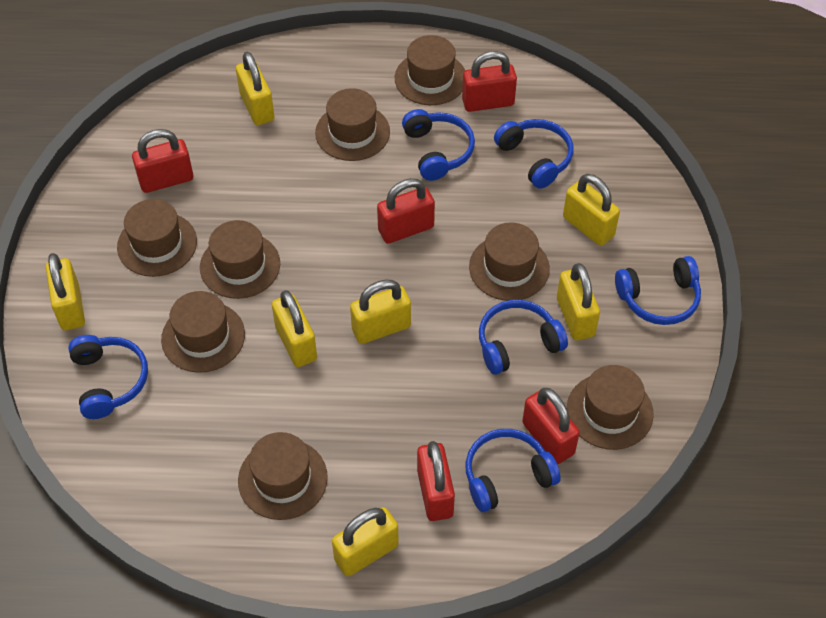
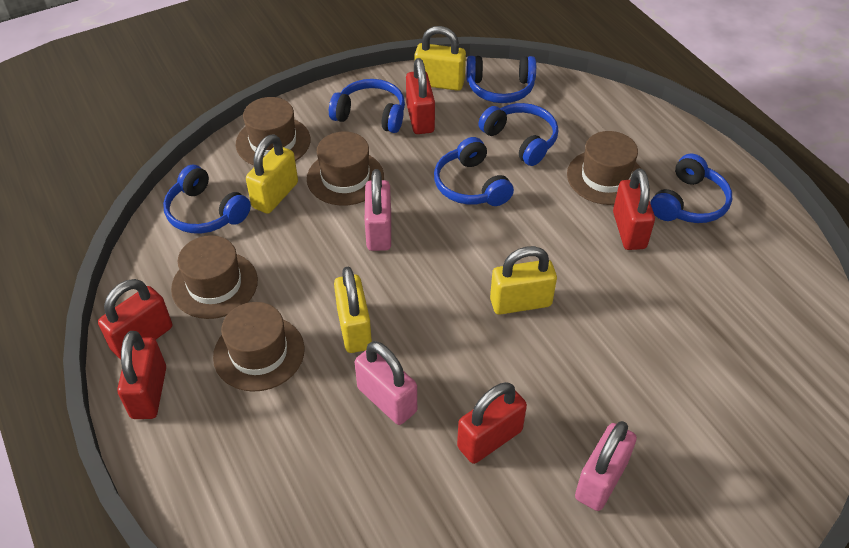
brown hat: [117,199,197,277] [161,291,245,373] [200,220,280,299] [238,432,328,520] [315,88,390,161] [395,35,465,105] [469,222,550,301] [567,365,654,450] = 8 -> [171,235,258,319] [213,302,304,392] [236,97,310,165] [307,132,384,206] [567,131,641,205] = 5
pink padlock: none = 0 -> [355,341,417,425] [365,169,391,251] [575,421,637,511] = 3
yellow padlock: [46,253,85,330] [236,52,275,125] [272,290,317,367] [332,507,399,576] [350,280,411,344] [557,263,600,341] [563,174,620,246] = 7 -> [246,134,298,214] [334,267,372,353] [414,26,466,91] [490,246,557,315] = 4

